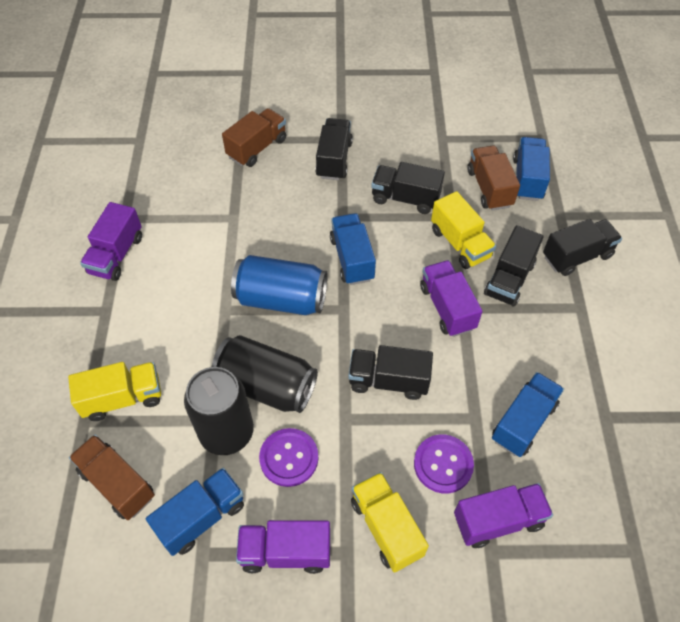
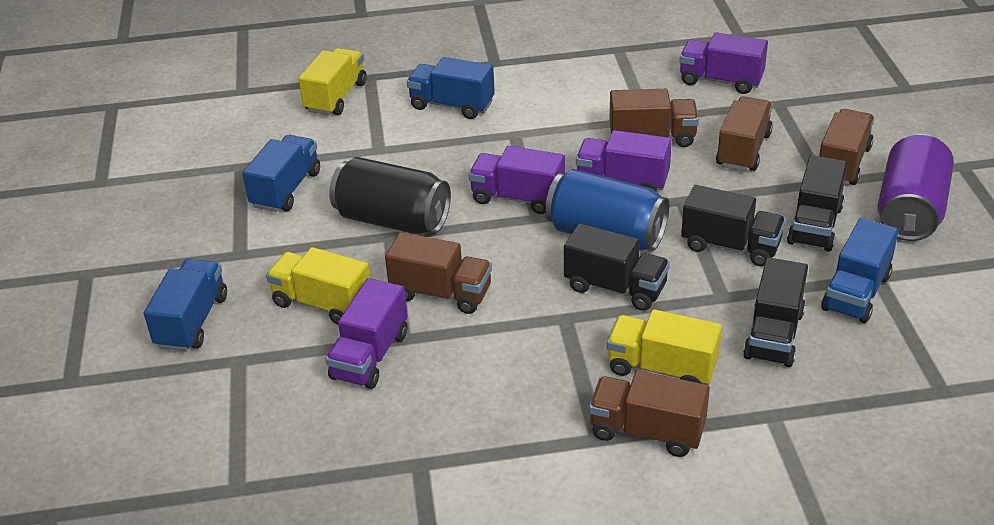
black can: [184,367,254,455] [212,335,318,413] = 2 -> [330,157,451,235] = 1
black truck: [315,118,353,180] [348,345,433,400] [371,162,445,214] [484,225,544,307] [543,219,622,276] = 5 -> [564,223,670,311] [681,185,786,266] [743,258,808,367] [787,155,848,252] = 4
brown truck: [69,435,155,520] [222,108,286,167] [467,145,520,211] = 3 -> [385,232,492,314] [589,371,710,457] [610,89,699,147] [716,96,773,171] [819,109,874,185] = 5
purple button: [259,428,319,487] [414,435,474,494] = 2 -> none = 0
purple can: none = 0 -> [878,134,954,241] = 1

